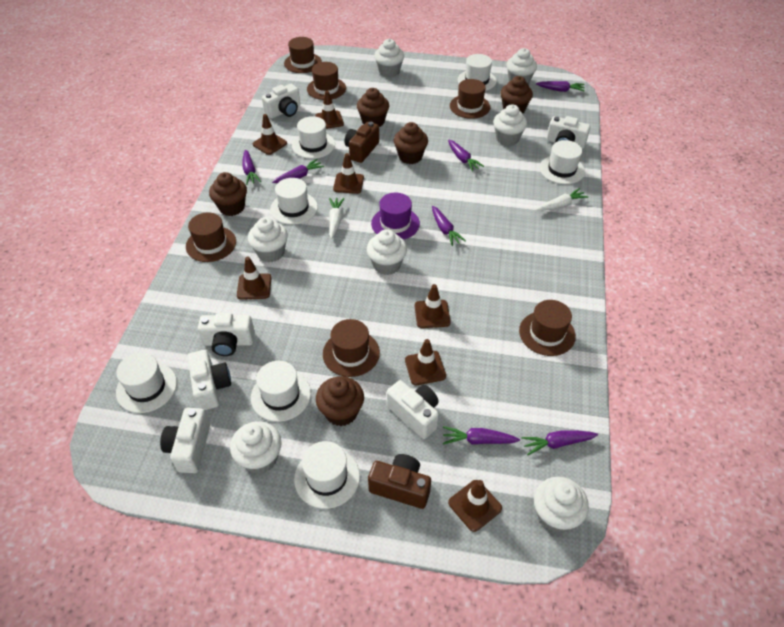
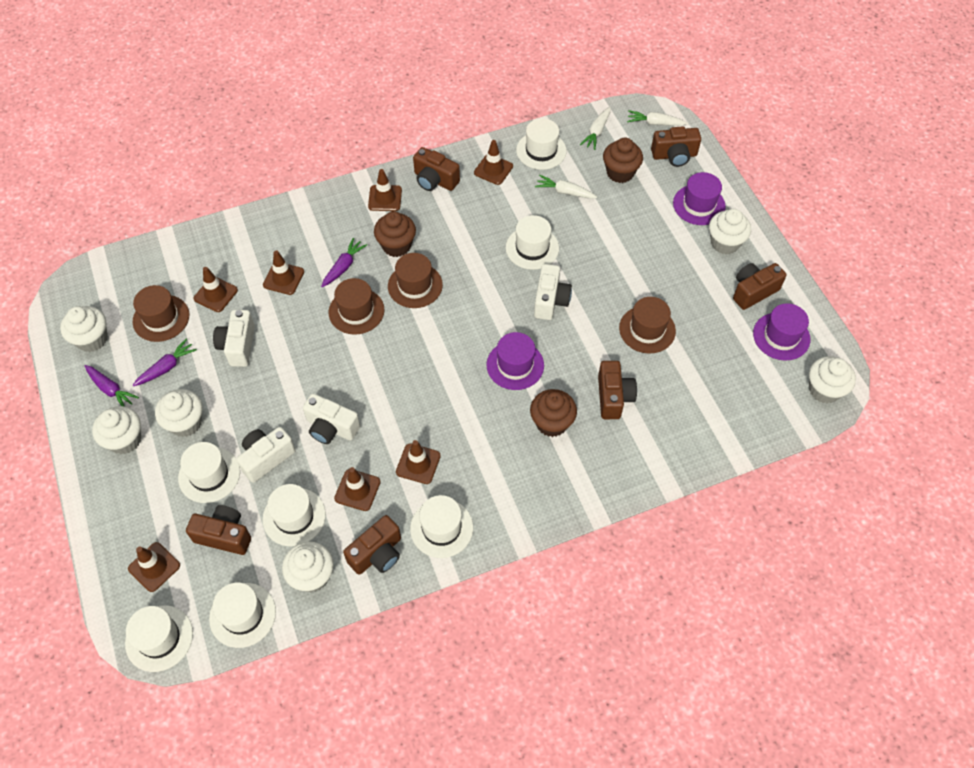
brown camera: [344,122,379,163] [368,454,431,509] = 2 -> [186,505,251,555] [343,515,401,575] [413,147,460,191] [598,361,637,419] [651,126,701,167] [733,263,787,310] = 6
brown cupcake: [209,172,247,216] [316,376,364,426] [357,88,389,127] [394,122,428,164] [500,76,533,113] = 5 -> [374,211,416,257] [530,389,577,437] [603,138,643,183] = 3
brown hat: [186,212,236,262] [284,37,322,73] [307,62,346,100] [323,319,380,377] [450,79,490,119] [519,300,576,356] = 6 -> [133,285,189,342] [329,278,384,335] [388,253,443,308] [619,297,676,354] = 4
purple carrot: [242,150,261,185] [272,159,324,183] [432,206,466,246] [443,426,520,445] [448,139,484,171] [521,430,598,455] [536,81,585,92] = 7 -> [85,365,139,407] [133,339,197,386] [321,238,367,287] = 3
purple hat: [371,193,420,240] = 1 -> [487,332,544,390] [673,172,726,225] [753,303,810,361] = 3
white camera: [160,408,210,473] [187,350,231,410] [198,313,255,356] [262,84,300,119] [387,380,439,439] [546,116,590,149] = 6 -> [213,310,255,367] [236,427,295,483] [303,394,360,444] [534,264,572,320] = 4
white carrot: [329,198,345,239] [536,188,588,211] = 2 -> [535,175,597,199] [580,107,611,150] [627,110,688,126] = 3
white cupcake: [230,421,282,474] [248,217,288,262] [367,229,407,275] [374,39,404,77] [493,104,527,146] [506,48,537,84] [534,477,589,533] = 7 -> [60,306,108,352] [92,406,141,454] [155,389,202,437] [282,542,334,593] [709,209,751,254] [809,356,856,403] = 6

